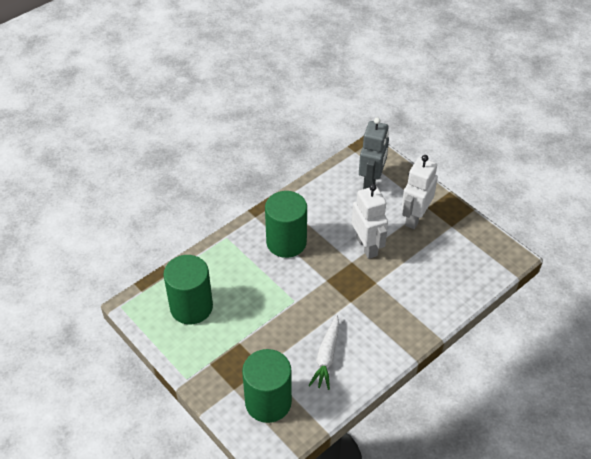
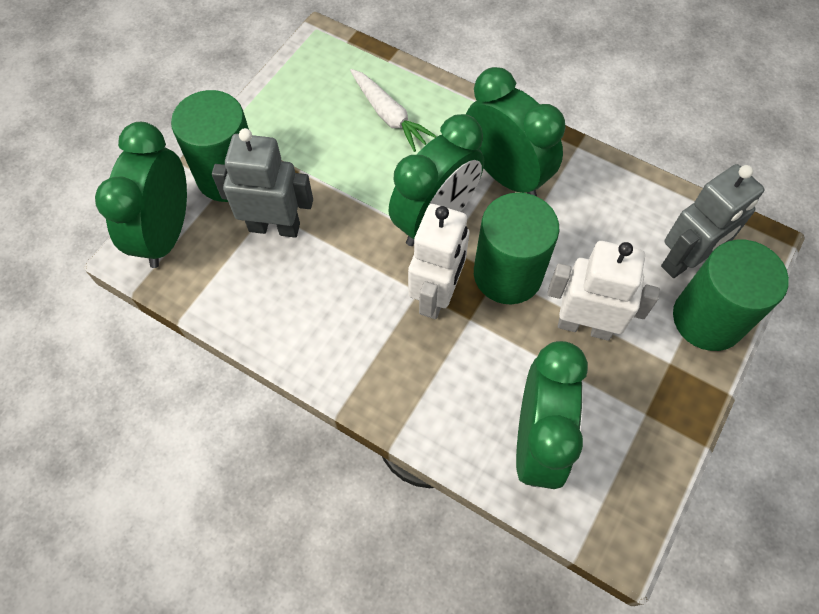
green clock: none = 0 -> [95,122,187,268] [388,114,484,246] [466,67,565,196] [516,341,588,489] = 4
grey robot: [359,117,389,189] = 1 -> [212,128,313,238] [661,164,764,278] = 2

